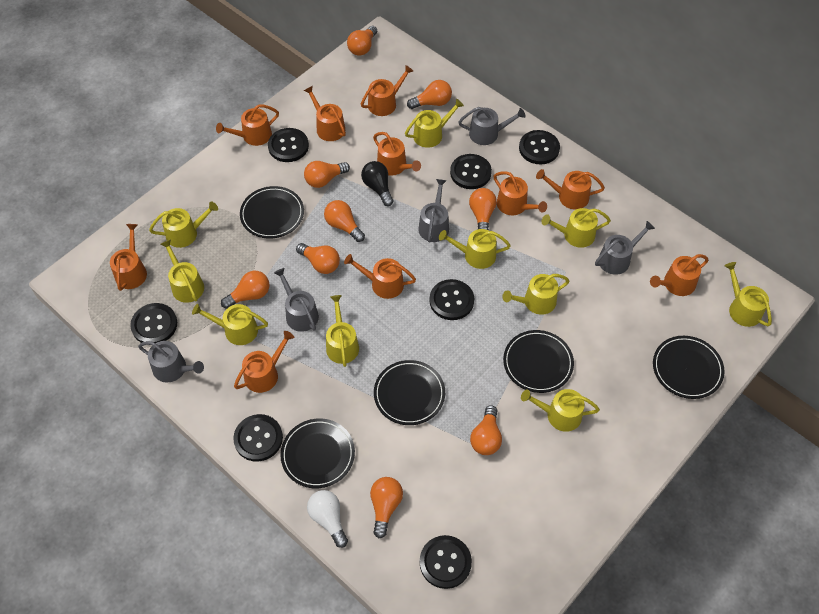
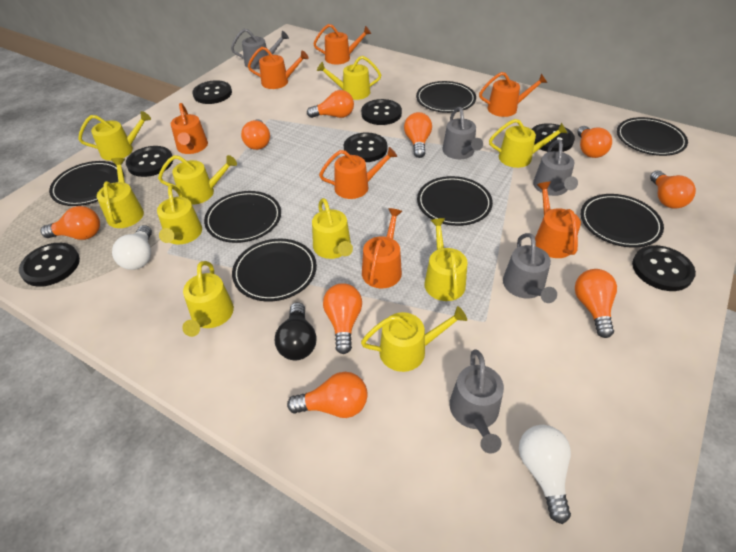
black plate: [240,186,304,239] [280,419,355,488] [374,360,445,425] [503,330,574,393] [653,336,725,399] = 5 -> [49,161,124,206] [204,191,281,243] [232,239,317,302] [416,81,476,113] [417,176,493,226] [581,194,664,248] [617,117,688,156] = 7
orange watering can: [110,224,147,291] [216,104,279,146] [234,331,294,393] [304,86,346,141] [344,254,416,299] [361,65,413,116] [373,132,421,176] [493,171,547,215] [536,169,605,210] [650,254,709,296] = 10 -> [171,103,208,154] [248,47,309,89] [313,24,371,64] [319,147,397,199] [362,208,402,288] [479,72,547,117] [535,182,581,258] = 7
white light bulb: [307,490,348,548] = 1 -> [112,225,152,270] [519,425,571,524] = 2

